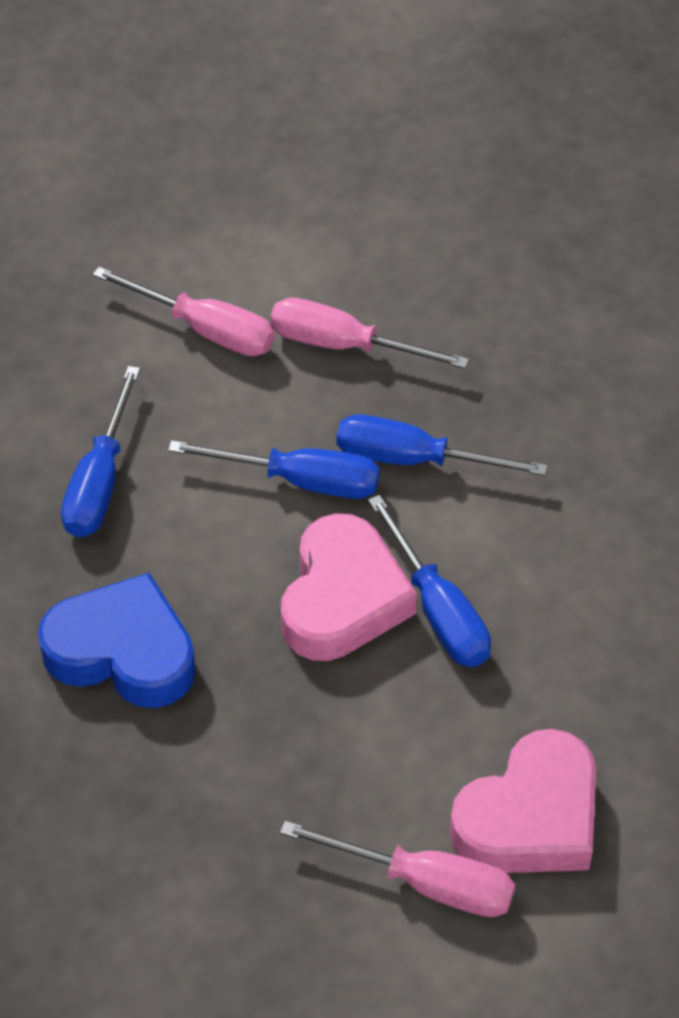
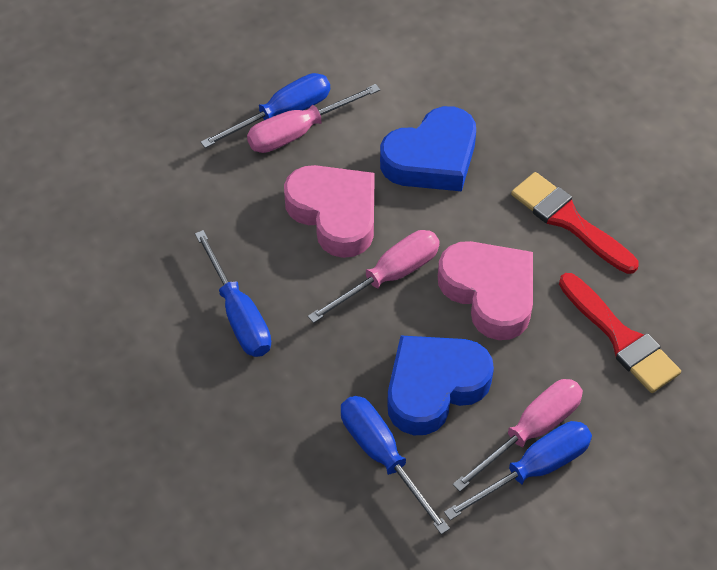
blue heart: [38,573,195,708] = 1 -> [380,106,476,191] [387,336,494,435] = 2
red brush: none = 0 -> [511,172,639,274] [559,273,681,393] = 2

